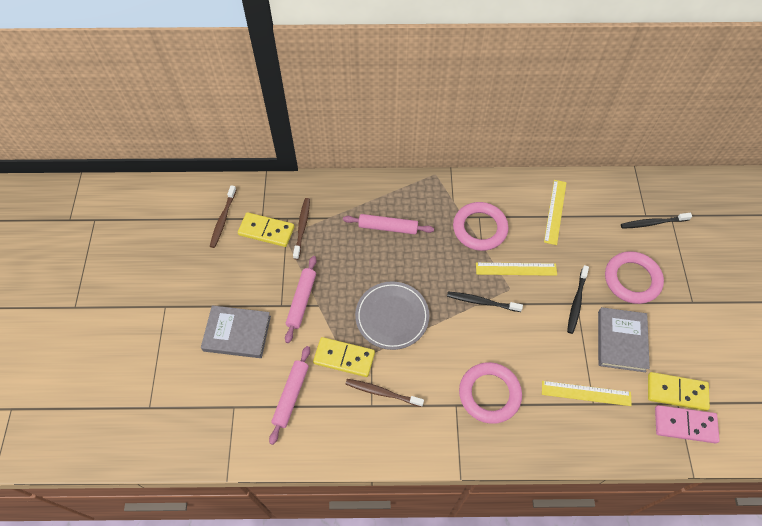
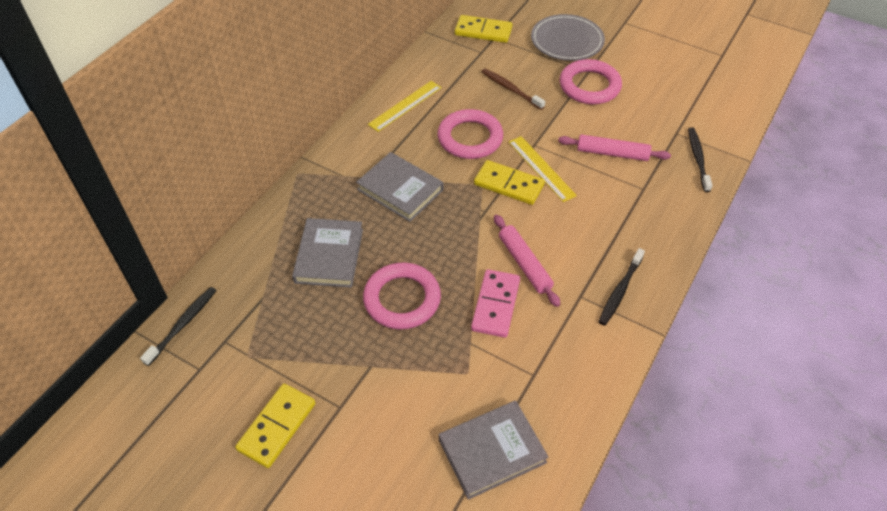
brown toothbrush: [210,185,236,248] [293,198,310,260] [345,379,424,407] = 3 -> [482,69,545,110] = 1
grey book: [201,305,271,358] [598,307,650,372] = 2 -> [292,218,363,288] [356,152,443,222] [439,401,549,500] = 3
pink rolling pin: [269,346,310,445] [285,256,317,343] [343,214,434,234] = 3 -> [494,215,560,307] [558,134,671,161] = 2
yellow ruler: [476,262,557,276] [542,381,632,406] [544,180,567,245] = 3 -> [368,81,442,132] [509,136,577,202] = 2

